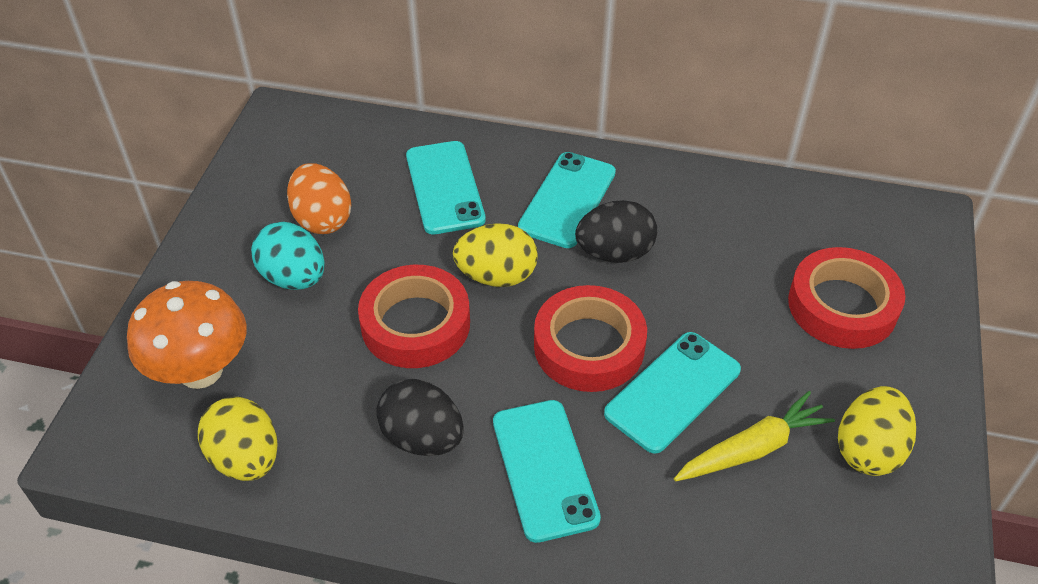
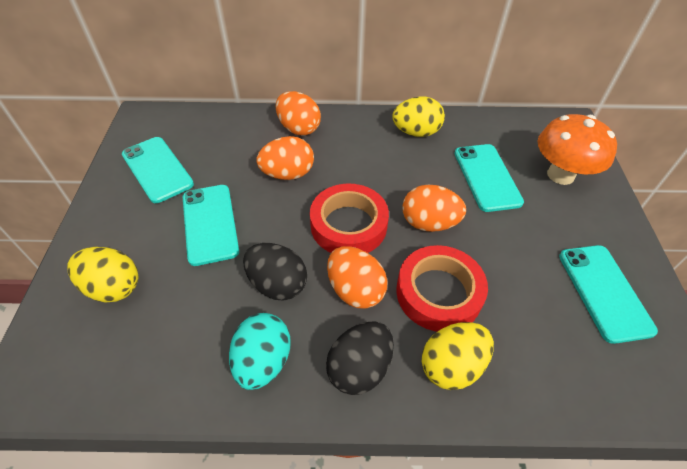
orange egg: [287,163,351,234] = 1 -> [257,136,314,180] [276,91,321,136] [327,246,388,309] [403,184,466,232] = 4
red tape: [358,265,470,368] [534,285,647,392] [788,247,906,349] = 3 -> [310,184,389,253] [396,245,488,332] = 2
yellow carrot: [674,391,835,481] = 1 -> none = 0

